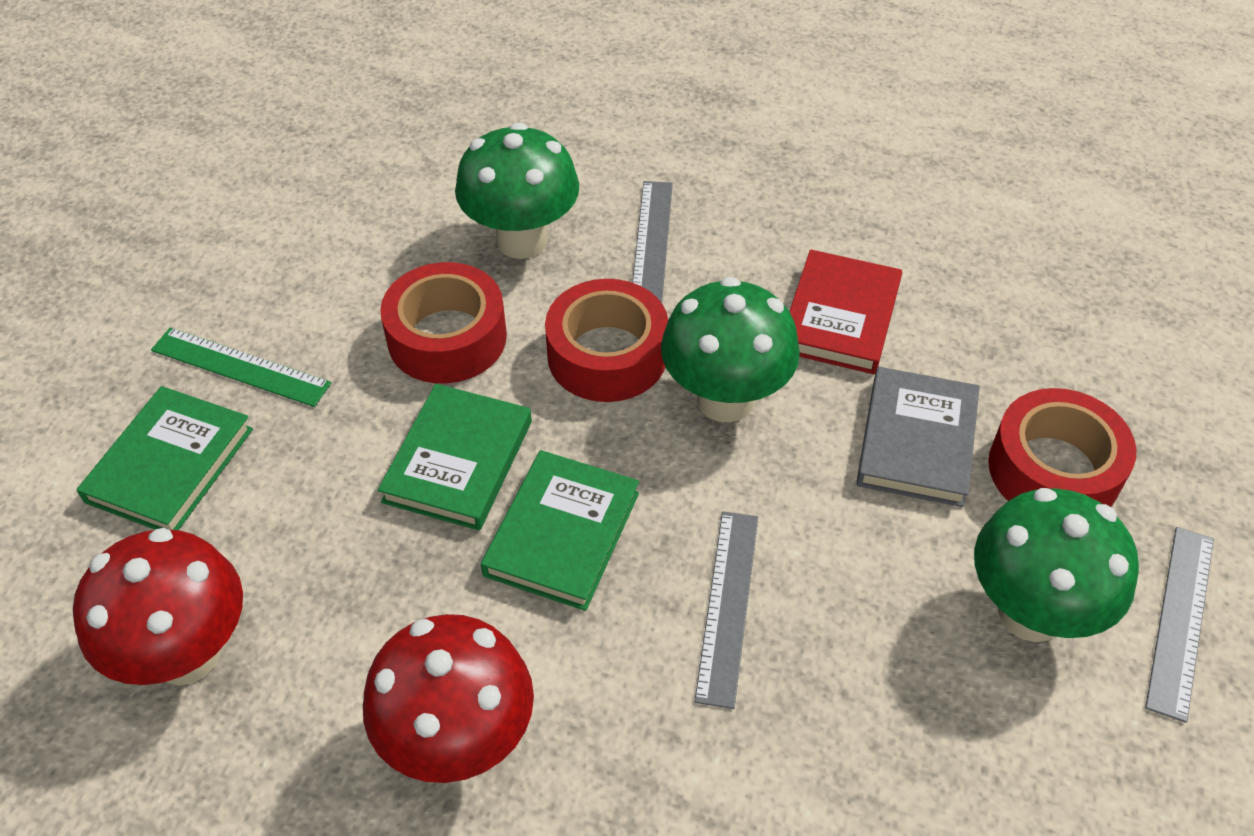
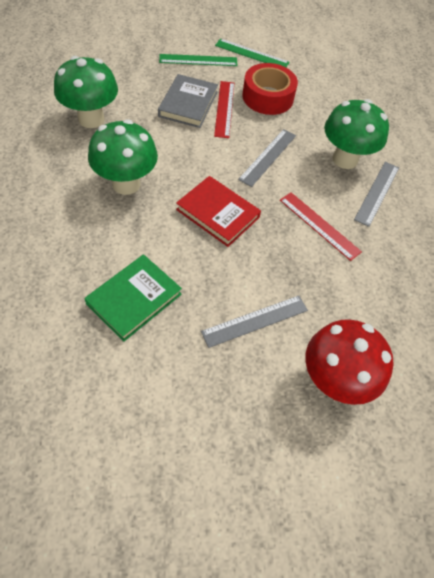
green book: [77,386,253,530] [378,384,532,531] [481,450,639,611] = 3 -> [84,254,182,342] = 1
green ruler: [151,328,331,407] = 1 -> [159,54,238,66] [215,38,290,67] = 2
red mushroom: [73,528,243,685] [363,614,534,783] = 2 -> [305,319,394,405] = 1
red ruler: none = 0 -> [214,81,234,138] [280,192,362,261] = 2
red tape: [380,262,507,384] [545,279,668,402] [988,388,1137,507] = 3 -> [242,63,298,115] = 1

